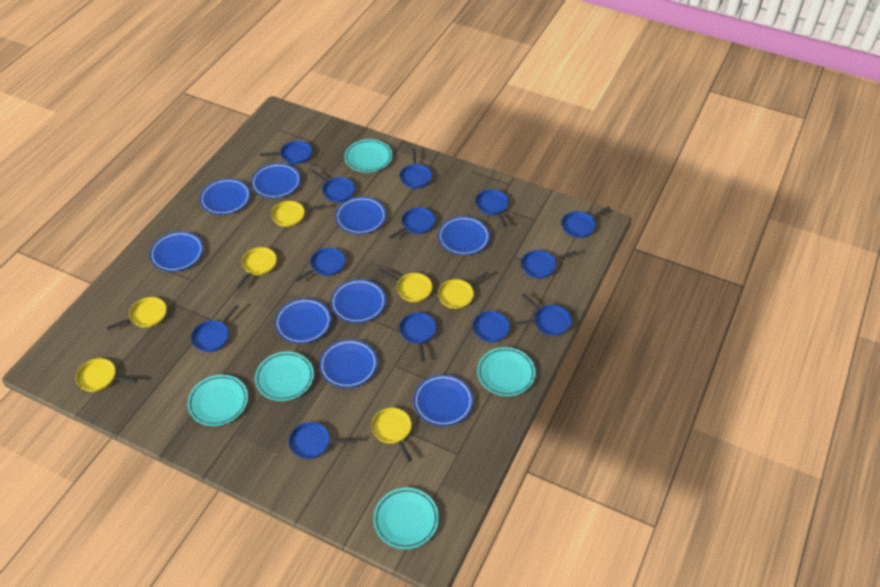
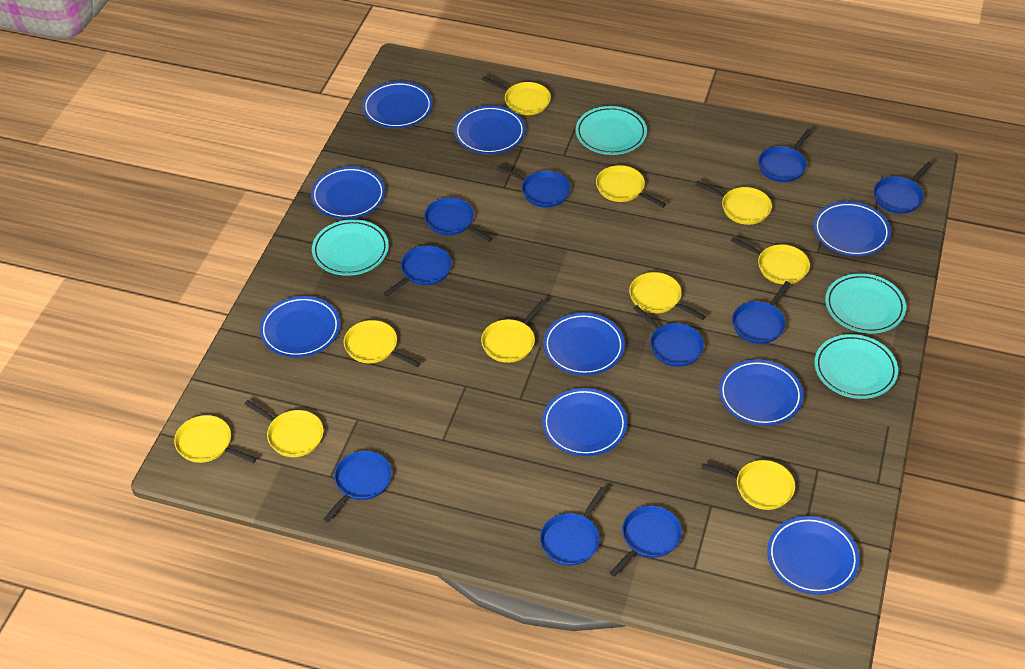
blue pan: [191,305,239,352] [260,141,312,164] [289,422,356,459] [294,248,345,282] [311,170,355,202] [388,208,435,239] [399,313,436,362] [400,148,432,188] [473,311,534,342] [475,189,509,227] [521,250,576,278] [521,293,572,336] [562,206,611,238] = 13 -> [323,451,392,522] [383,245,452,297] [424,197,493,242] [496,166,571,208] [540,487,606,566] [610,506,682,577] [633,305,704,367] [732,281,791,344] [758,129,812,182] [874,162,933,214] = 10
turquoise plate: [187,375,248,426] [255,352,314,401] [344,139,393,173] [373,488,439,549] [477,347,536,396] = 5 -> [312,219,389,276] [575,106,647,155] [814,334,898,399] [825,273,906,334] = 4
yellow pan: [76,358,137,392] [106,297,167,330] [236,247,277,288] [271,201,326,227] [371,408,412,462] [379,269,433,302] [438,271,489,309] = 7 -> [174,415,257,463] [244,400,324,457] [344,320,421,367] [481,300,547,363] [482,76,551,115] [596,165,666,208] [629,272,706,320] [695,181,772,225] [701,460,795,510] [731,237,810,284] = 10

